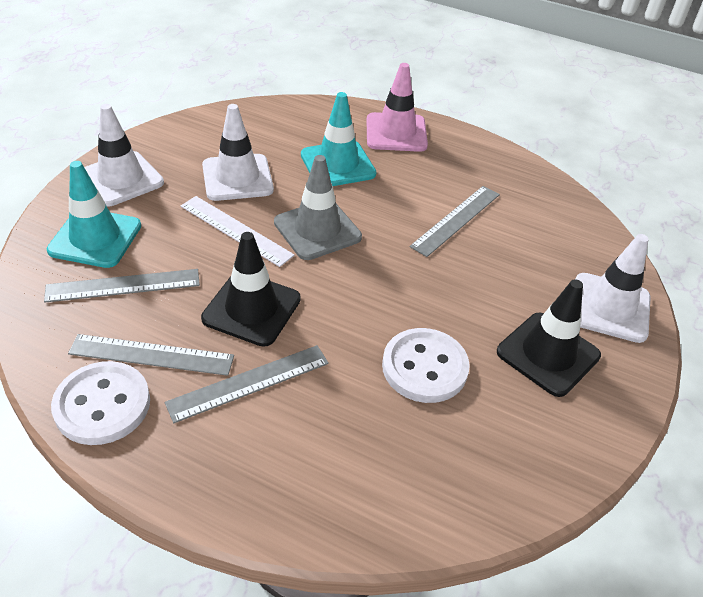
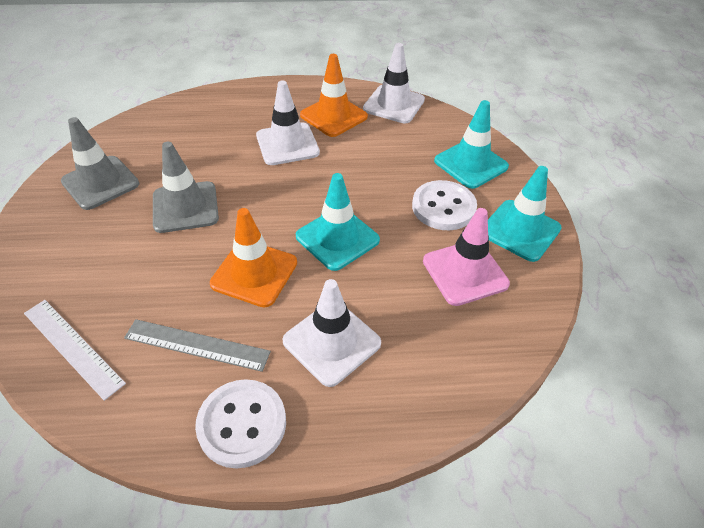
black traffic cone: [201,232,301,347] [497,279,601,397] = 2 -> none = 0
grey ruler: [44,269,200,303] [68,334,234,376] [165,345,329,423] [410,186,500,257] = 4 -> [124,319,271,372] = 1
grey traffic cone: [274,155,362,260] = 1 -> [61,117,139,210] [153,142,219,233] = 2
orange traffic cone: none = 0 -> [210,208,297,308] [300,54,368,137] = 2
turquoise traffic cone: [46,161,141,268] [301,92,376,186] = 2 -> [296,173,380,271] [434,100,509,189] [488,166,562,262] = 3

